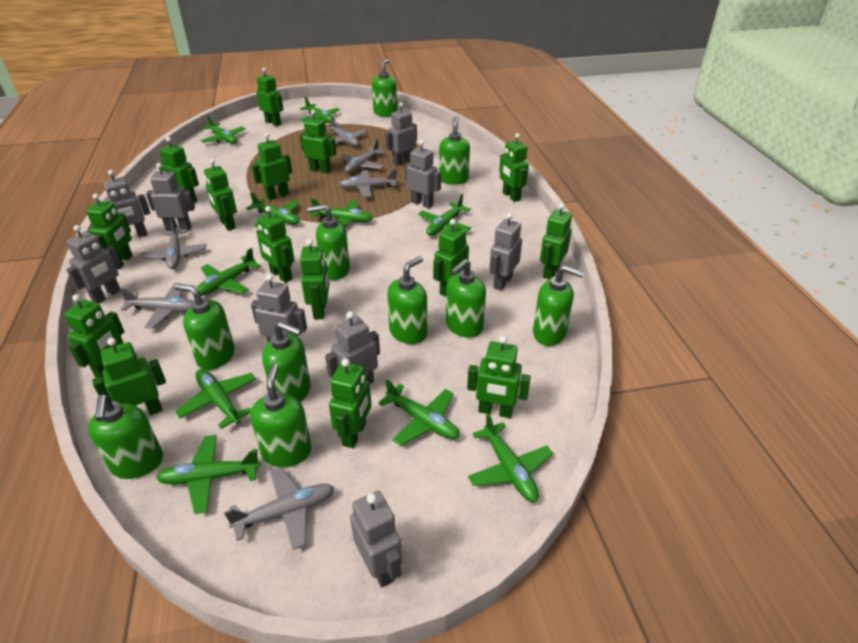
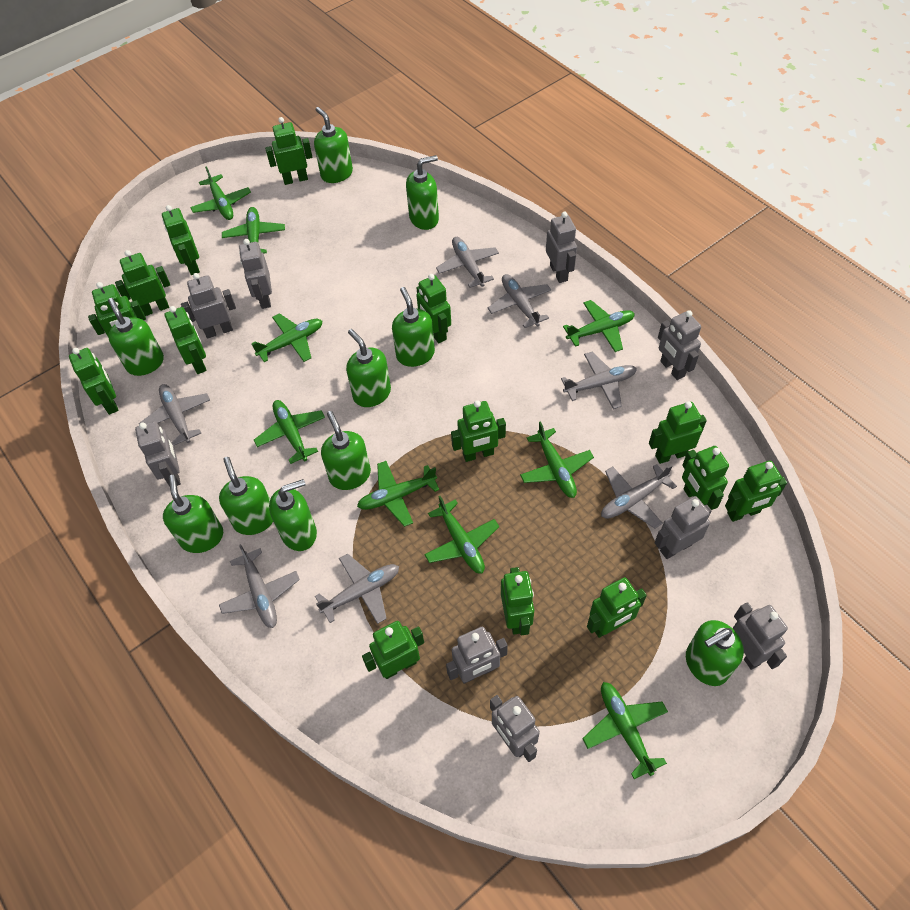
green plane: [156,435,261,514] [175,369,256,429] [196,248,261,296] [200,115,245,144] [246,192,299,228] [300,97,340,123] [311,199,373,227] [378,379,459,446] [418,194,471,236] [468,413,553,502] = 10 -> [190,166,251,220] [222,207,285,254] [251,313,322,362] [254,400,325,464] [357,461,439,527] [424,496,499,574] [520,421,594,498] [563,300,635,352] [582,682,668,779] = 9
green robot: [64,294,125,380] [86,193,133,270] [92,338,166,415] [159,137,199,203] [204,159,237,231] [251,133,292,201] [256,68,284,126] [256,206,295,283] [300,110,336,174] [300,239,329,320] [329,358,371,448] [433,219,469,297] [467,336,531,418] [499,133,529,202] [540,203,572,280] = 15 -> [69,348,119,415] [88,282,146,336] [115,250,170,316] [162,205,200,275] [164,306,207,374] [265,117,312,185] [362,621,424,679] [416,274,451,343] [451,400,506,462] [501,567,534,635] [587,577,647,638] [649,401,707,464] [682,446,729,510] [725,461,787,522] = 14
grey plane: [119,283,193,329] [140,219,206,269] [224,467,334,550] [326,117,367,147] [339,169,398,197] [340,139,385,173] = 6 -> [139,384,210,446] [219,544,300,628] [315,553,399,624] [436,237,499,288] [488,274,551,328] [561,352,637,409] [601,464,677,528] = 7

